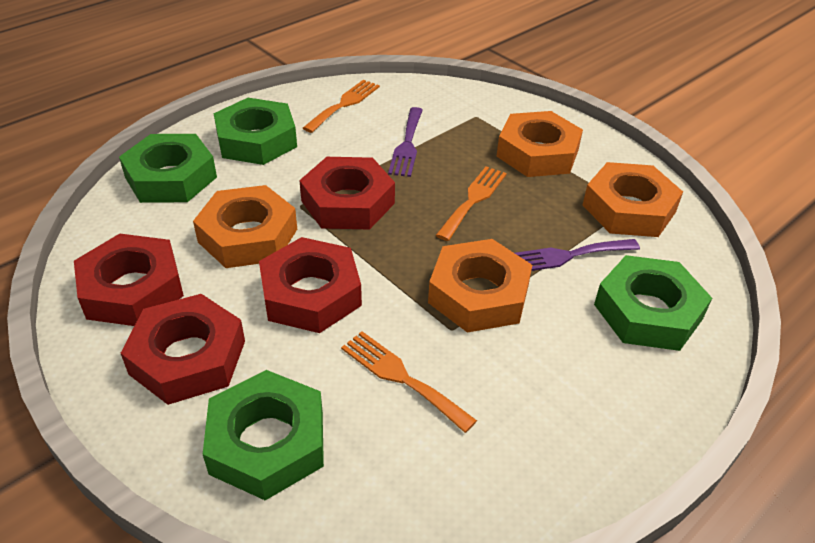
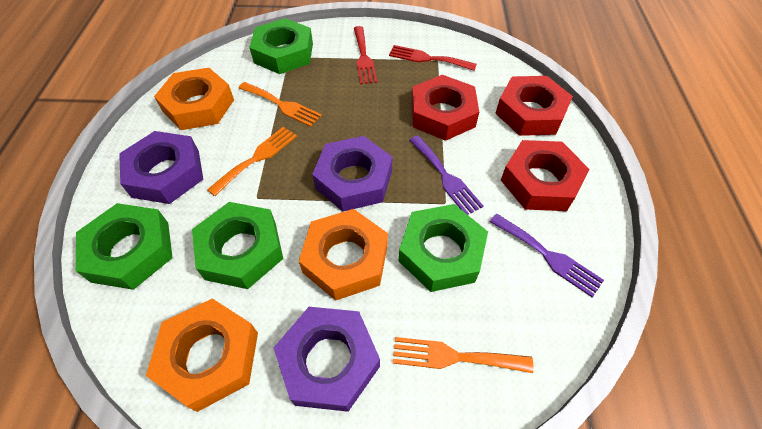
orange nut: [193,185,297,268] [428,239,532,333] [497,111,583,177] [583,162,683,237] = 4 -> [146,298,258,412] [154,68,234,130] [299,209,388,300] = 3
purple nut: none = 0 -> [119,131,203,204] [274,307,380,412] [312,136,393,212] = 3
red fork: none = 0 -> [354,26,377,84] [389,45,477,71] = 2
red nut: [74,234,184,326] [121,294,245,405] [259,237,362,333] [299,157,395,230] = 4 -> [411,75,479,141] [495,76,573,136] [501,140,589,211] = 3

